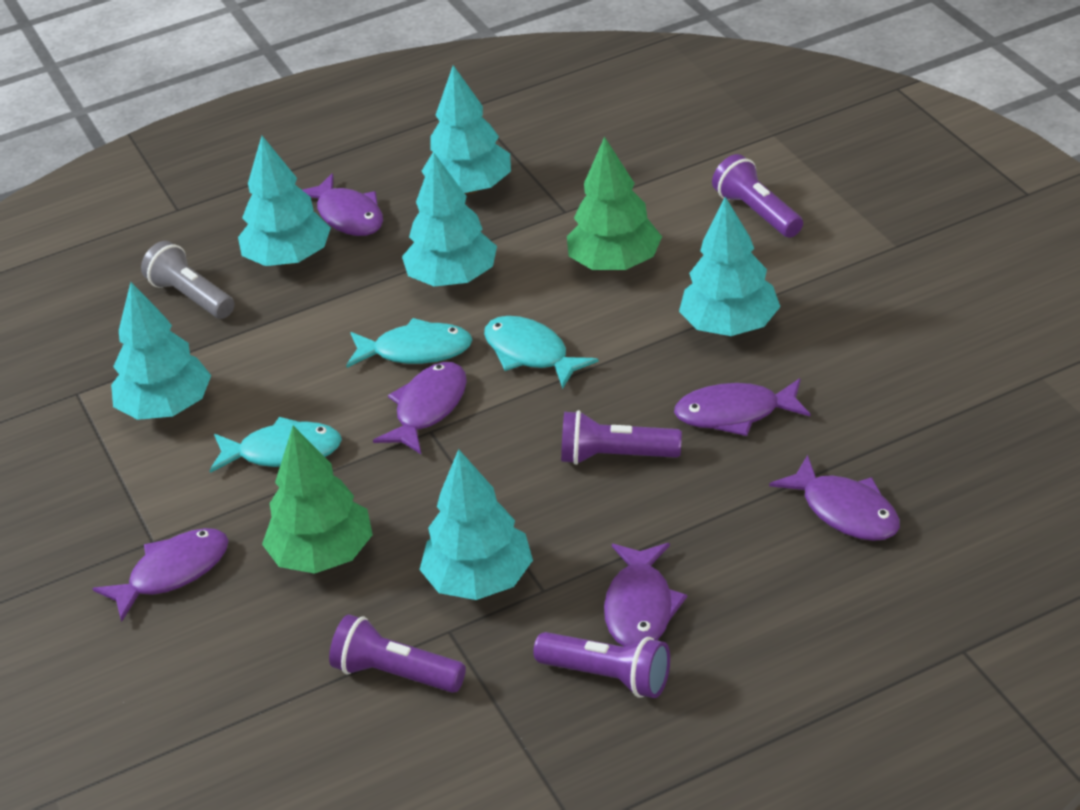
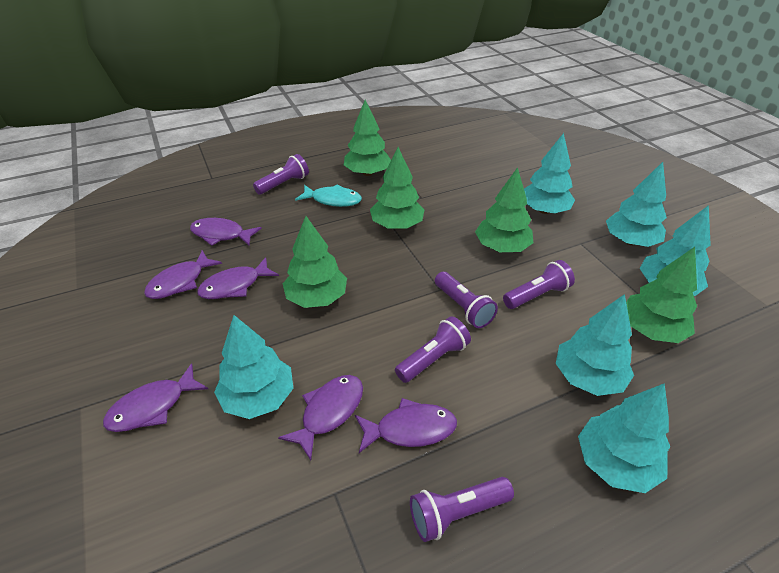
green tree: [262,426,373,574] [567,136,662,270] = 2 -> [283,216,347,308] [344,100,391,176] [370,147,425,229] [475,167,533,252] [626,247,697,343] = 5
grey flashlight: [141,241,234,319] = 1 -> none = 0
purple flashlight: [329,614,466,693] [533,632,670,698] [561,410,682,465] [712,154,803,238] = 4 -> [253,154,309,195] [395,316,471,383] [410,477,514,542] [435,272,498,328] [503,260,575,309] = 5
turquoise fish: [209,417,342,473] [346,318,472,368] [484,316,599,389] = 3 -> [295,185,362,207] = 1

